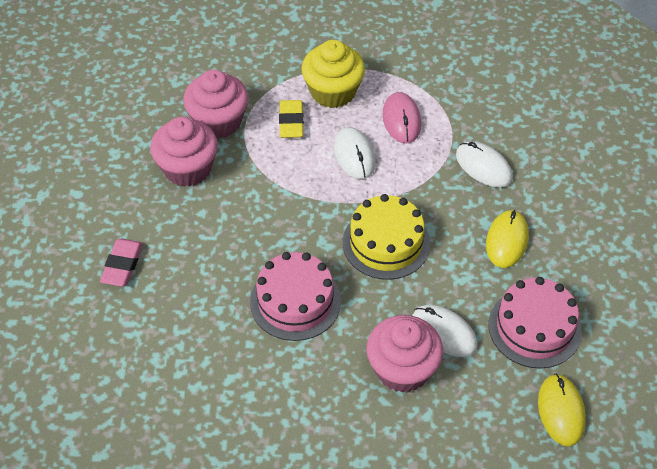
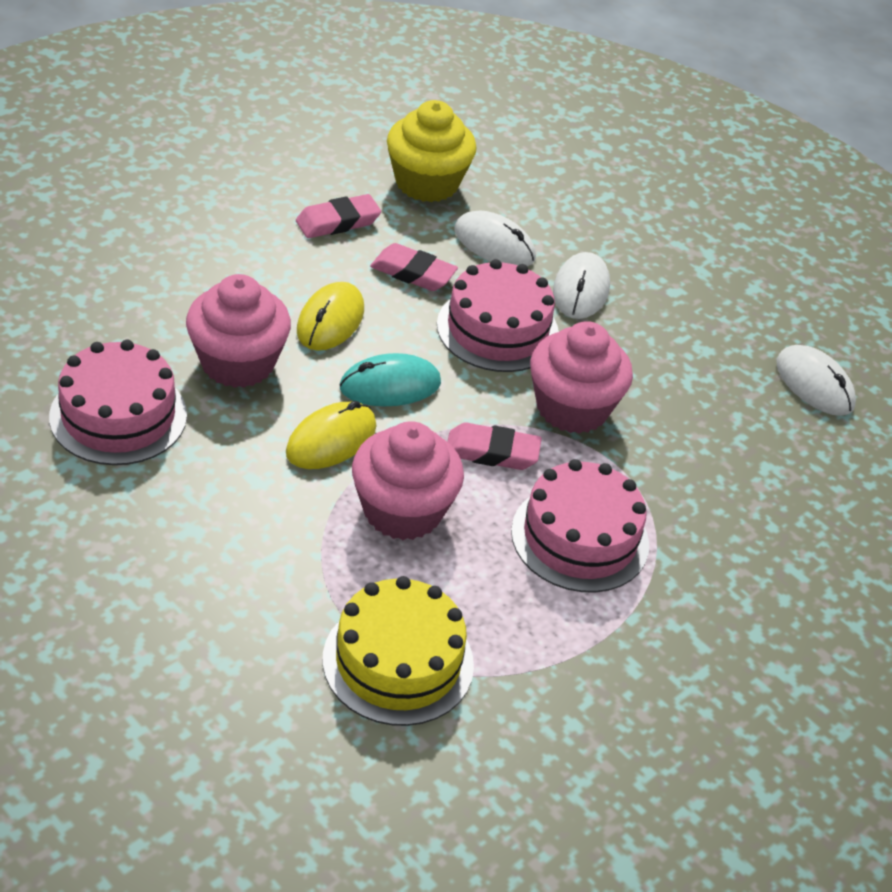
pink cake: [250,252,341,341] [489,277,582,369] = 2 -> [49,340,187,465] [437,259,559,372] [511,459,649,593] = 3
pink eraser: [100,239,143,287] = 1 -> [296,194,381,238] [370,243,458,291] [447,423,542,470] = 3
pink mouse: [382,92,421,143] = 1 -> none = 0
turquoise mouse: none = 0 -> [340,353,441,406] = 1
yellow eraser: [279,100,304,138] = 1 -> none = 0

